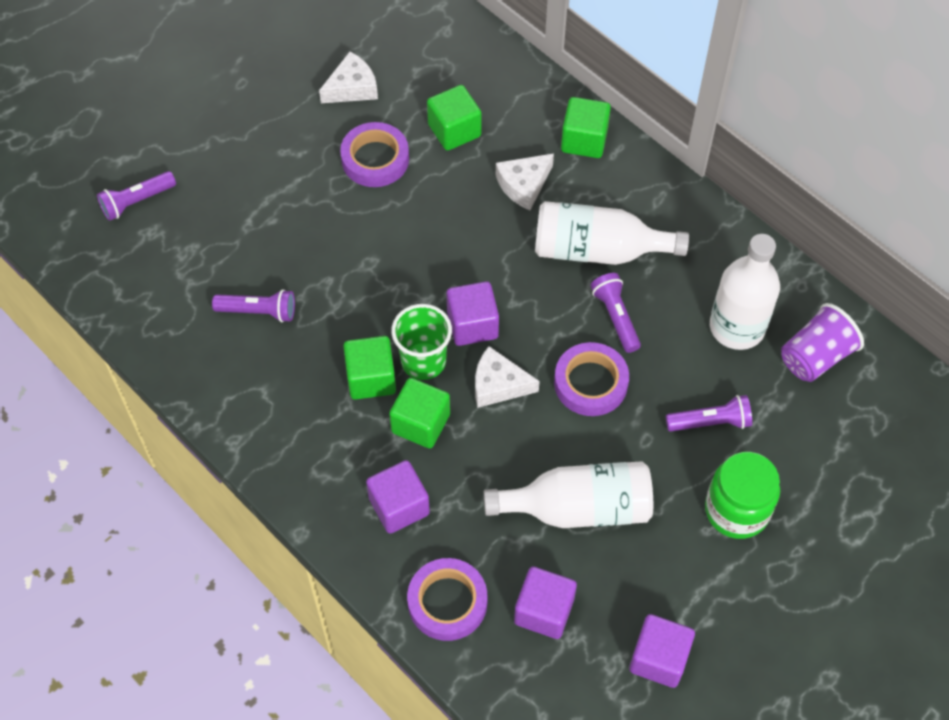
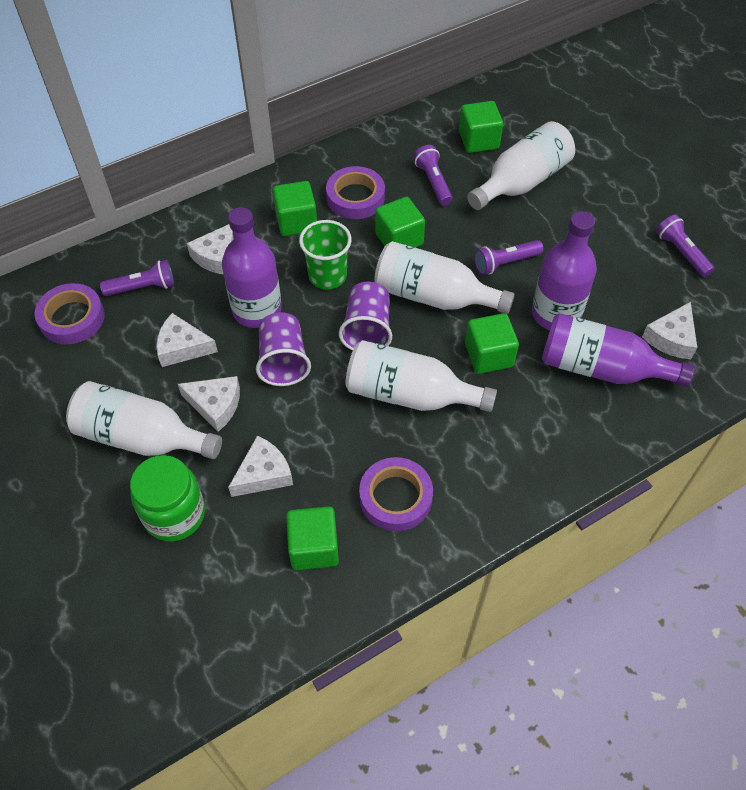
green cube: [343,336,396,400] [389,378,450,448] [427,85,482,151] [561,97,611,158] = 4 -> [273,181,317,236] [286,506,339,570] [375,197,425,248] [459,101,503,153] [465,313,519,374] = 5
purple bottle: none = 0 -> [222,207,282,328] [532,211,597,330] [542,313,695,387] = 3
purple cube: [366,460,430,534] [446,281,499,346] [514,566,577,639] [629,614,695,688] = 4 -> none = 0
purple cup: [781,303,864,382] = 1 -> [256,312,311,386] [339,282,392,351] = 2
white bottle: [484,461,653,528] [535,201,689,265] [710,234,780,350] = 3 -> [66,381,222,459] [346,340,497,412] [374,241,515,314] [467,121,575,210] = 4
white cheese: [319,52,378,103] [475,346,540,408] [496,153,554,210] = 3 -> [156,313,218,367] [178,376,240,432] [187,224,233,274] [228,436,293,497] [642,302,697,359] = 5

